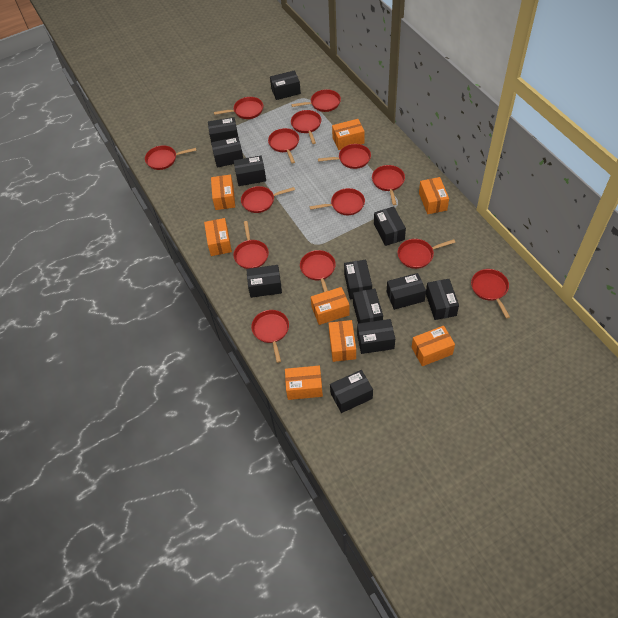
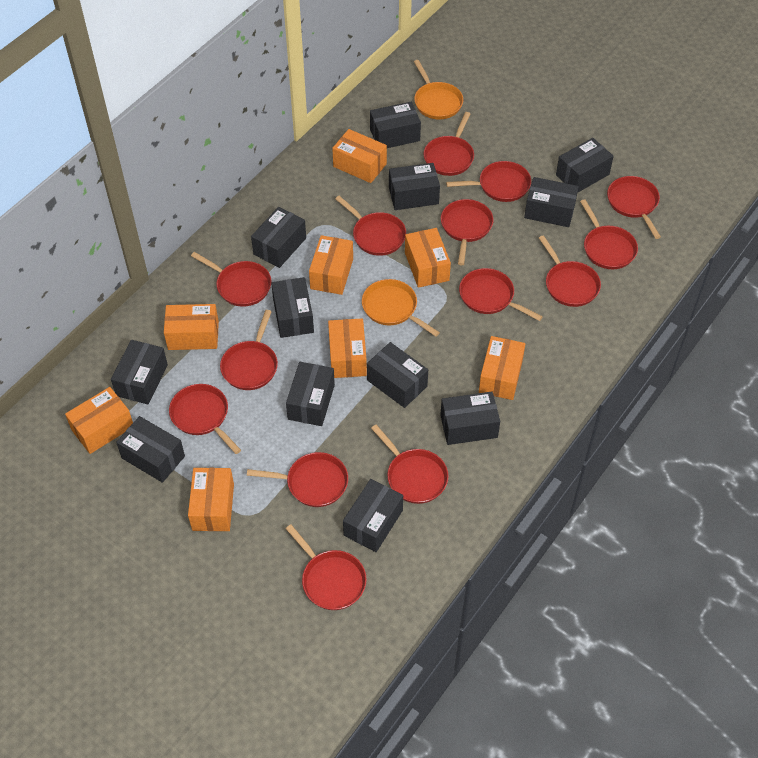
orange pan: none = 0 -> [362,279,440,337] [414,60,463,119] = 2

